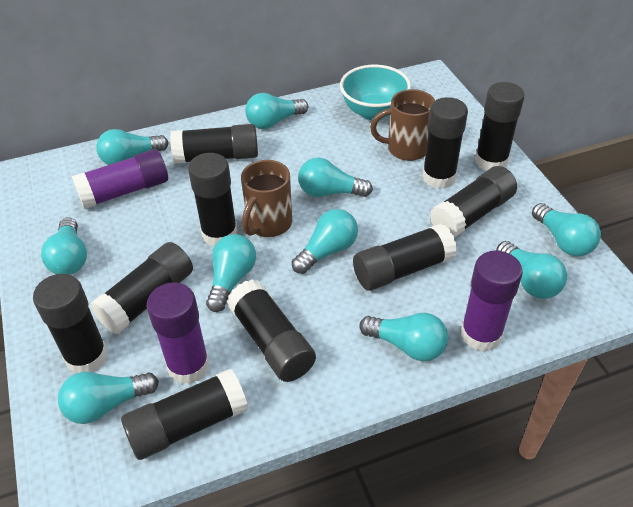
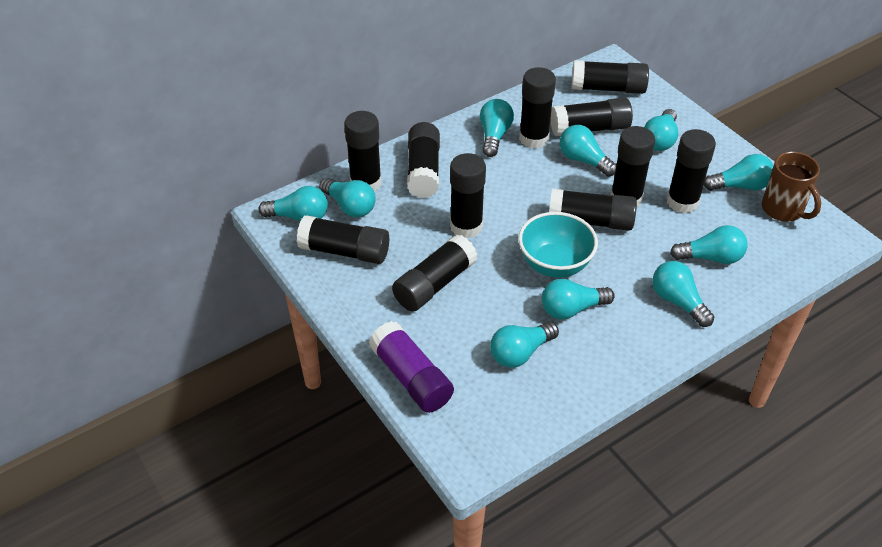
black glue stick: [33,274,108,374] [90,242,193,334] [121,369,248,460] [170,124,258,164] [188,153,238,247] [227,280,316,382] [353,223,457,291] [422,97,468,189] [430,166,517,238] [475,82,525,170] = 10 -> [297,215,389,264] [344,111,382,192] [392,234,478,312] [407,122,440,198] [450,153,486,238] [519,67,556,149] [549,189,637,231] [550,97,633,136] [572,60,649,94] [610,126,655,206] [667,129,716,213] = 11
brown mug: [241,160,292,237] [370,89,435,161] = 2 -> [762,152,821,221] = 1
purple glue stick: [72,149,168,209] [147,282,210,384] [461,251,523,352] = 3 -> [369,321,454,413] = 1

